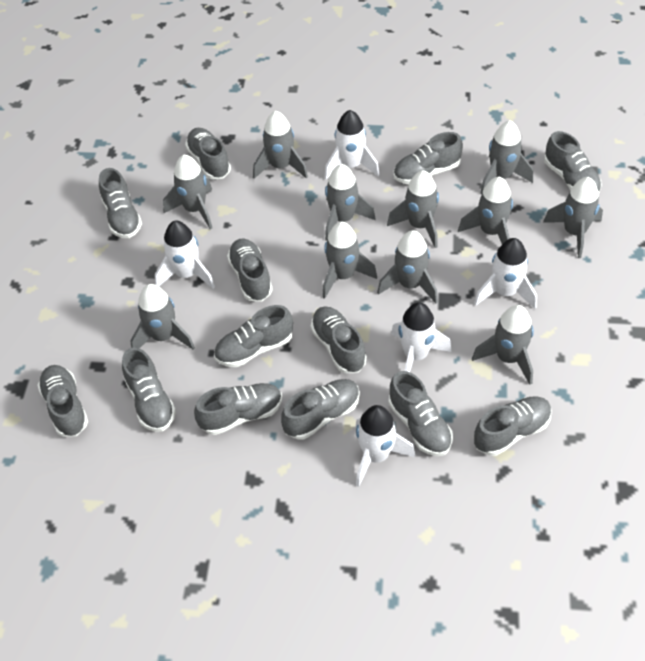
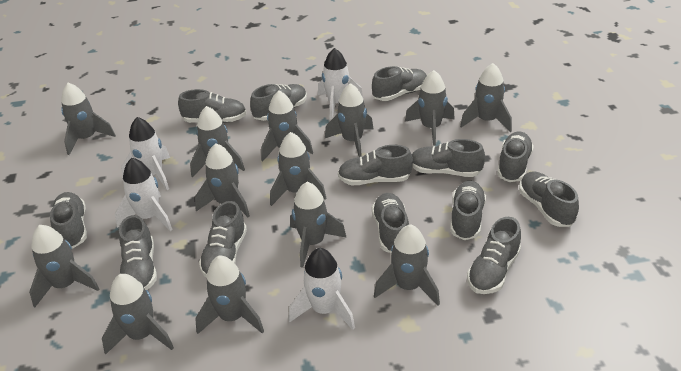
grey rocket: [131,284,195,350] [163,154,212,229] [253,111,308,179] [322,222,377,299] [325,164,376,241] [377,230,438,303] [387,170,439,248] [458,177,513,244] [472,305,534,385] [480,120,533,194] [543,177,603,258] = 11 -> [29,225,100,307] [61,83,116,155] [102,274,174,355] [190,106,245,177] [195,143,250,217] [195,256,264,334] [261,91,313,161] [270,132,326,206] [290,182,347,268] [325,83,373,157] [374,224,440,306] [405,70,455,145] [460,63,512,132] = 13
white rocket: [155,221,215,289] [324,110,380,179] [355,405,415,487] [391,302,452,372] [474,238,537,309] = 5 -> [115,158,173,231] [121,117,170,190] [288,248,355,330] [318,48,364,120] = 4

